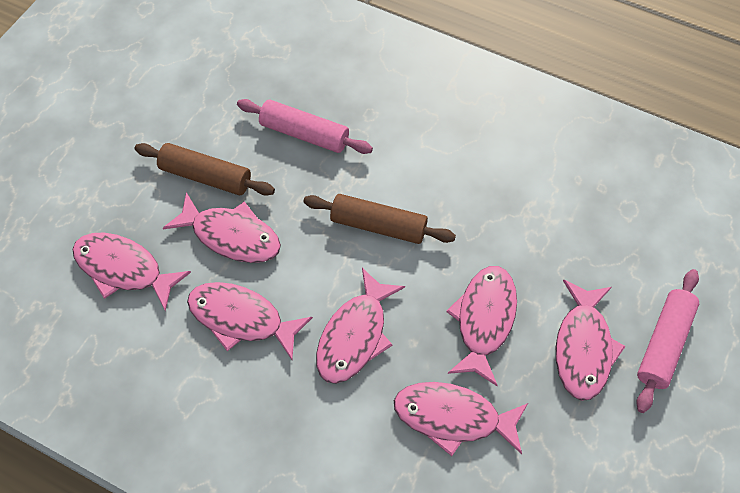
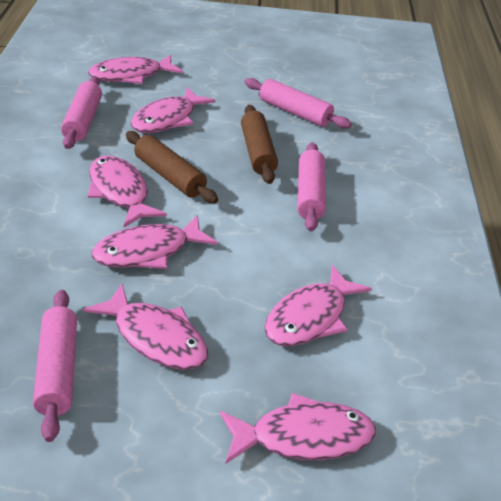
pink rolling pin: [237,99,373,154] [636,269,699,413] = 2 -> [33,290,77,442] [61,77,102,149] [245,78,352,129] [297,142,326,231] = 4

